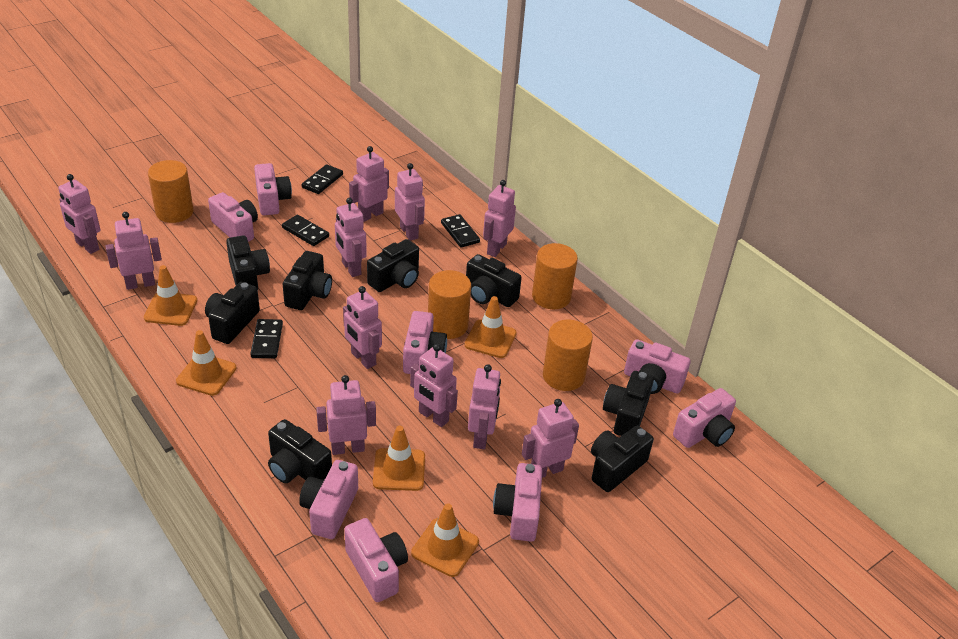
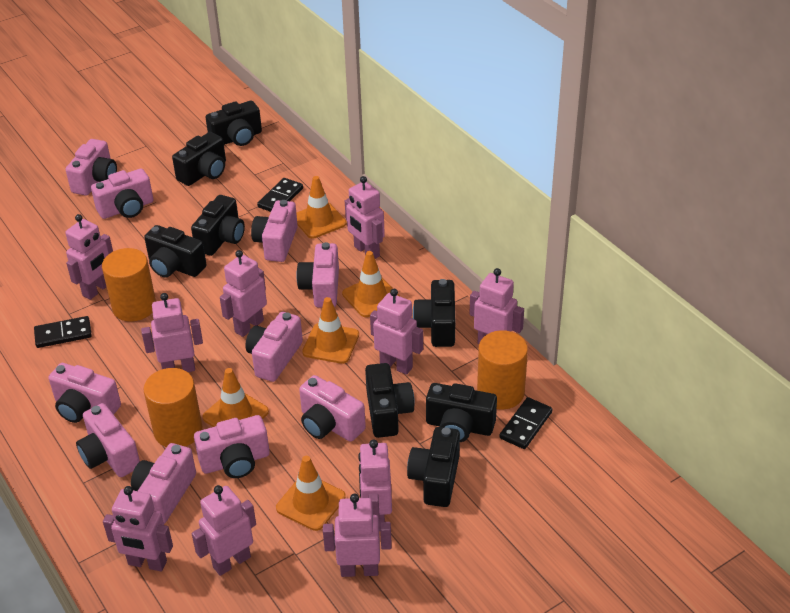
black domino: [250,319,283,358] [282,215,329,246] [302,164,343,194] [441,214,480,248] = 4 -> [34,316,92,348] [257,178,303,212] [500,397,552,449] = 3
orange cylinder: [148,160,194,223] [428,270,471,339] [532,243,578,309] [543,320,593,391] = 4 -> [102,248,156,322] [144,368,202,447] [477,330,528,409] = 3
pink camera: [208,192,258,242] [254,163,292,215] [299,460,358,539] [344,518,408,602] [403,311,447,374] [493,463,543,542] [624,339,691,394] [673,388,736,448] = 8 -> [49,363,121,423] [66,139,117,195] [76,403,140,477] [91,168,153,219] [131,443,196,524] [194,415,270,478] [245,312,303,382] [251,200,298,262] [296,242,339,307] [299,375,366,442] = 10
pink robot: [58,174,101,254] [106,212,162,290] [316,375,376,455] [335,198,367,277] [343,286,382,369] [349,146,389,222] [395,163,425,241] [410,344,458,427] [468,364,501,449] [483,180,516,257] [522,399,579,478] = 11 -> [65,214,113,300] [103,486,173,571] [141,293,203,372] [192,485,256,576] [220,250,267,337] [323,493,392,577] [345,176,385,259] [358,439,392,531] [370,289,423,375] [470,268,524,344] = 10

